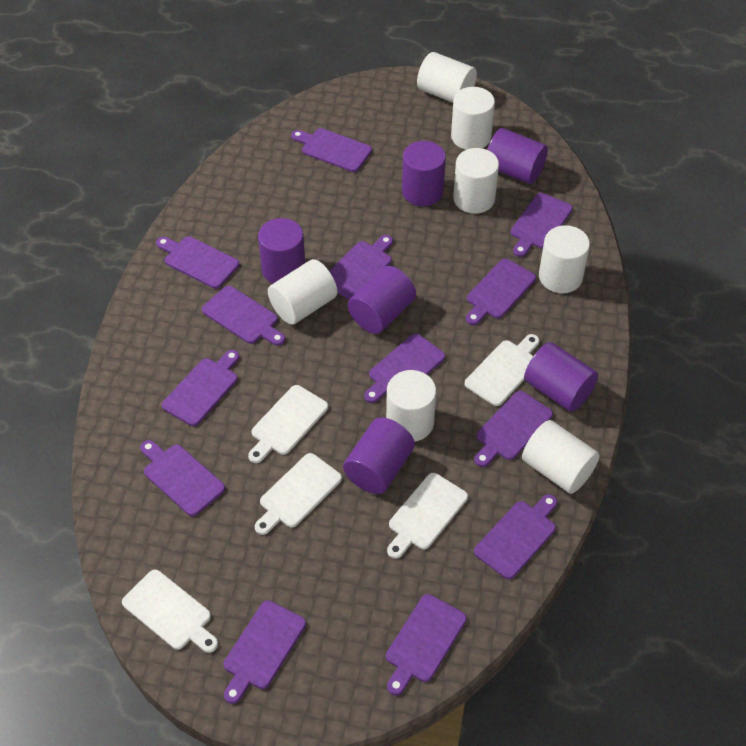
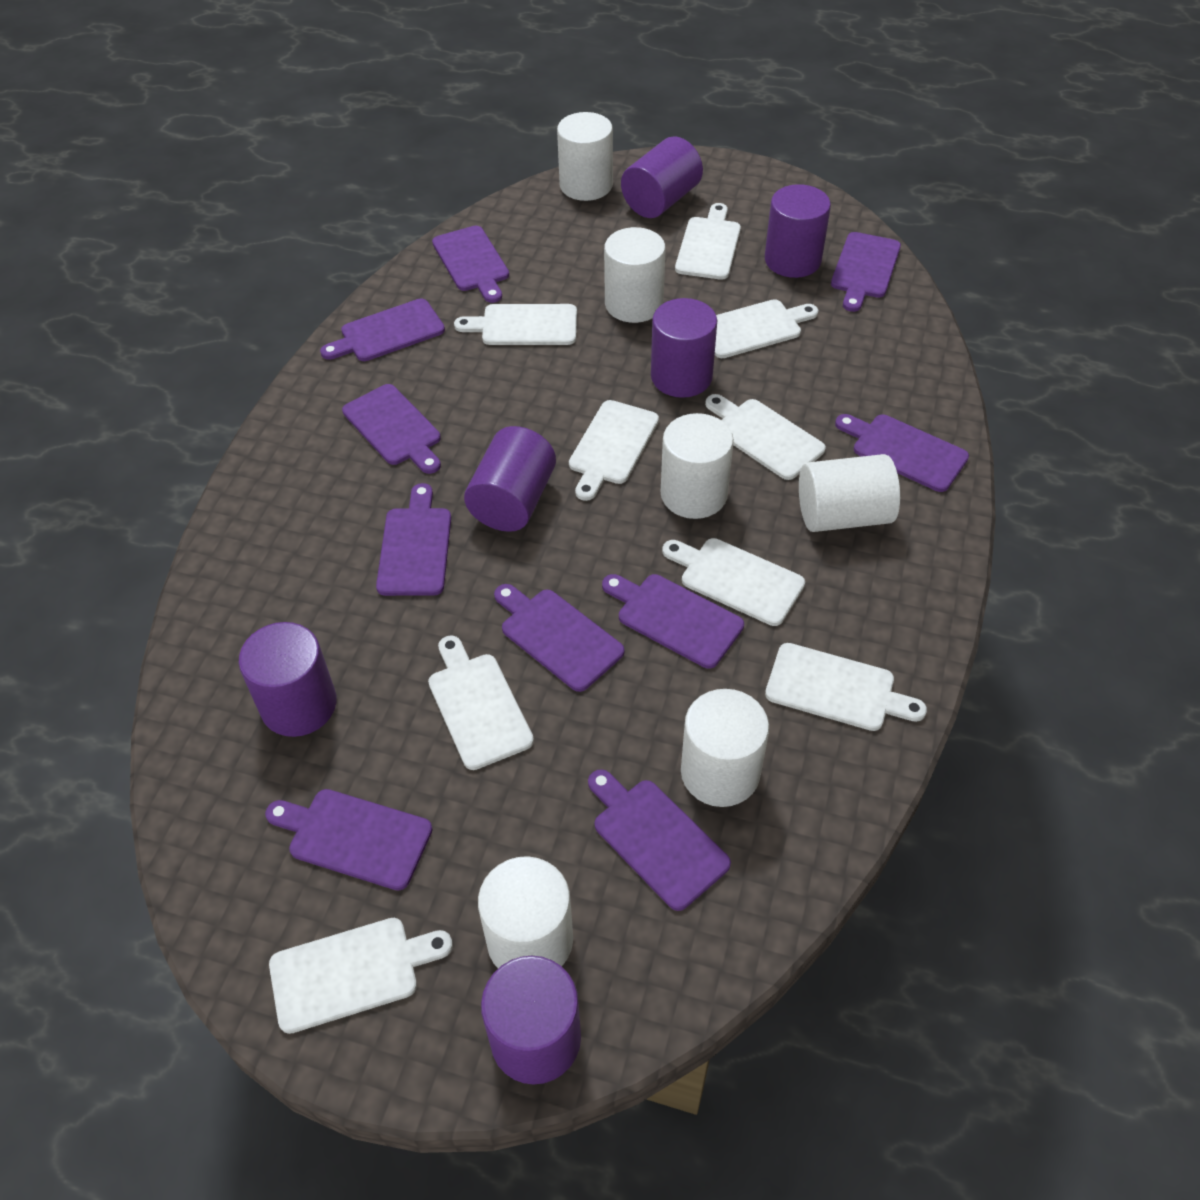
purple cutting board: [140,440,225,516] [156,236,239,289] [162,350,240,426] [202,286,285,346] [224,600,306,704] [291,128,372,172] [329,235,393,299] [364,333,445,403] [386,594,467,695] [466,259,536,325] [474,391,553,467] [474,494,557,579] [511,193,573,257] = 13 -> [265,789,433,891] [320,299,445,361] [342,384,441,474] [376,483,451,596] [432,226,509,303] [494,584,624,692] [588,769,731,911] [602,574,744,669] [831,232,901,312] [835,414,969,492] = 10
white cutting board: [122,570,218,653] [248,385,328,463] [255,453,342,535] [387,473,468,559] [465,334,539,406] = 5 -> [269,918,453,1034] [428,635,534,770] [454,304,577,345] [569,400,659,501] [662,538,805,626] [675,203,741,280] [705,394,826,480] [715,299,818,358] [765,643,927,731] = 9
white cylinder: [268,259,337,325] [386,370,436,442] [417,52,477,103] [451,87,495,150] [453,148,499,214] [522,420,599,494] [539,225,590,293] = 7 -> [478,856,573,968] [557,112,613,201] [604,227,666,323] [661,413,734,519] [681,689,769,807] [799,454,900,532] = 6

